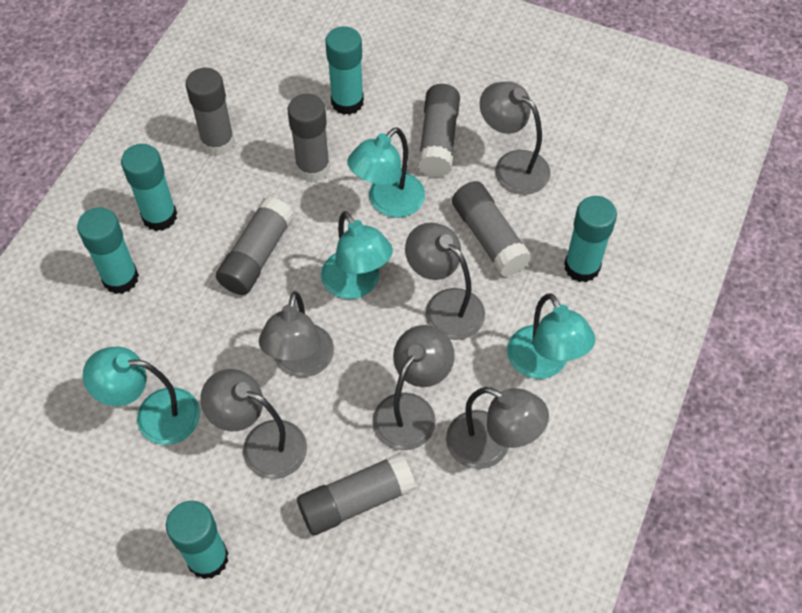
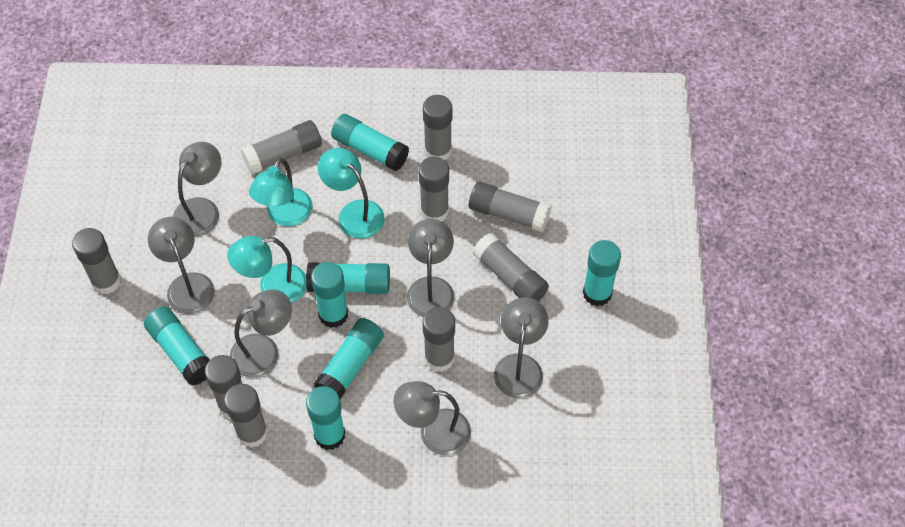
grey glue stick: [185,68,235,156] [216,197,294,295] [288,94,330,182] [297,453,416,535] [418,84,460,177] [452,181,532,277] = 6 -> [72,228,121,294] [205,355,242,419] [224,384,268,448] [241,120,322,175] [418,157,449,222] [423,95,452,160] [423,307,455,372] [469,182,552,232] [473,233,549,301] = 9
turquoise glue stick: [77,207,139,294] [121,144,177,231] [166,501,228,579] [325,26,364,115] [564,196,617,282] = 5 -> [144,307,210,385] [306,262,390,294] [306,386,345,450] [311,262,348,328] [314,318,384,399] [331,114,409,171] [583,240,621,306] = 7
turquoise lamp: [83,347,200,445] [321,211,393,299] [347,127,425,218] [507,293,595,379] = 4 -> [227,236,307,303] [249,158,312,226] [318,148,385,239] = 3

